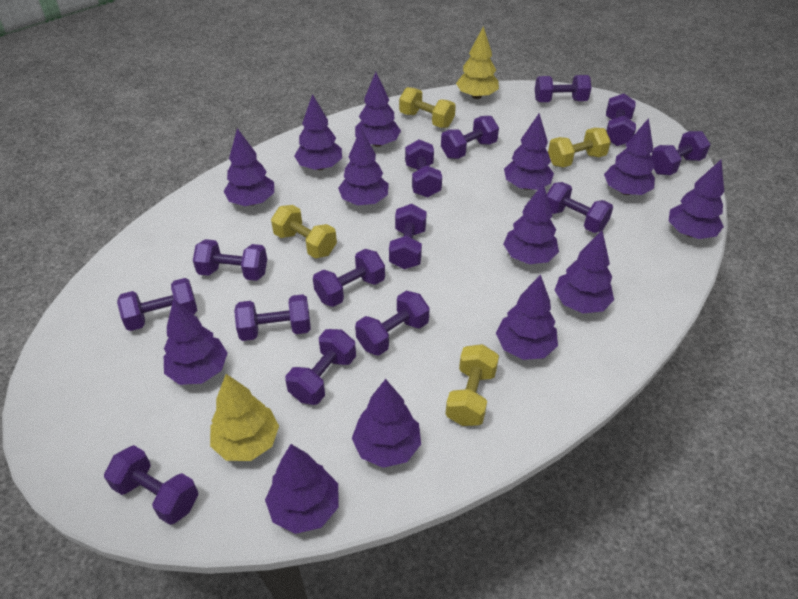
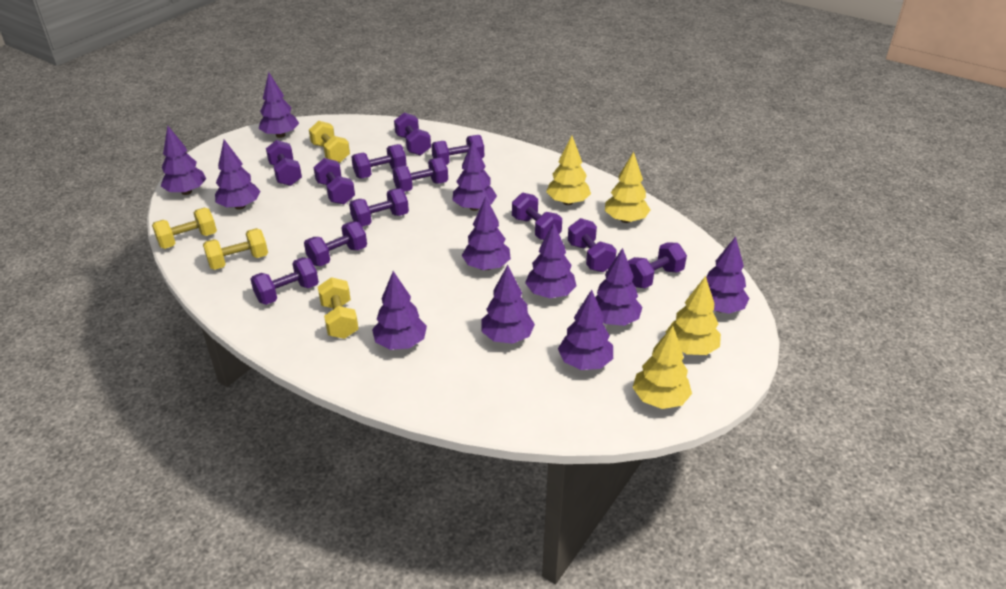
purple dumbbell: [104,445,198,525] [117,278,197,331] [193,239,267,281] [234,294,311,341] [285,329,356,405] [313,249,385,307] [355,291,430,356] [389,204,427,269] [405,139,442,197] [441,116,499,159] [535,75,591,102] [547,182,613,233] [606,94,636,146] [651,131,710,175] = 14 -> [250,257,319,305] [266,140,302,186] [304,222,367,266] [314,158,355,204] [349,188,409,227] [351,144,407,178] [392,158,448,192] [394,112,431,156] [431,135,484,165] [512,193,562,240] [568,218,617,272] [628,242,687,288] = 12
purple tree: [164,299,228,385] [223,128,274,206] [265,444,339,534] [294,94,342,170] [338,128,389,205] [352,379,421,468] [355,72,401,147] [496,275,558,360] [503,184,559,264] [504,113,554,190] [554,231,614,313] [604,118,655,195] [669,160,724,239] = 13 -> [161,126,206,195] [215,140,261,210] [259,72,299,138] [372,271,427,350] [452,140,497,211] [462,197,511,270] [481,265,535,344] [525,223,576,298] [558,290,613,370] [595,248,642,326] [706,236,750,314] = 11
yellow tree: [210,374,279,461] [456,26,499,99] = 2 -> [546,136,591,205] [605,152,650,223] [632,326,692,409] [666,276,721,355] = 4

